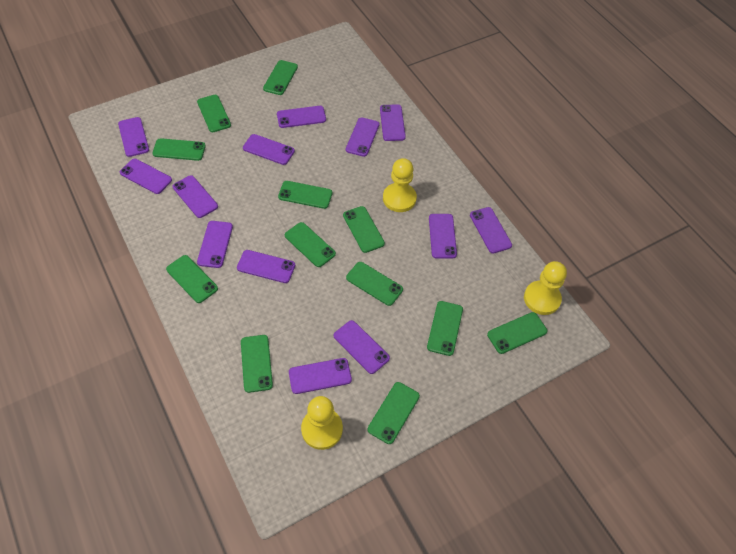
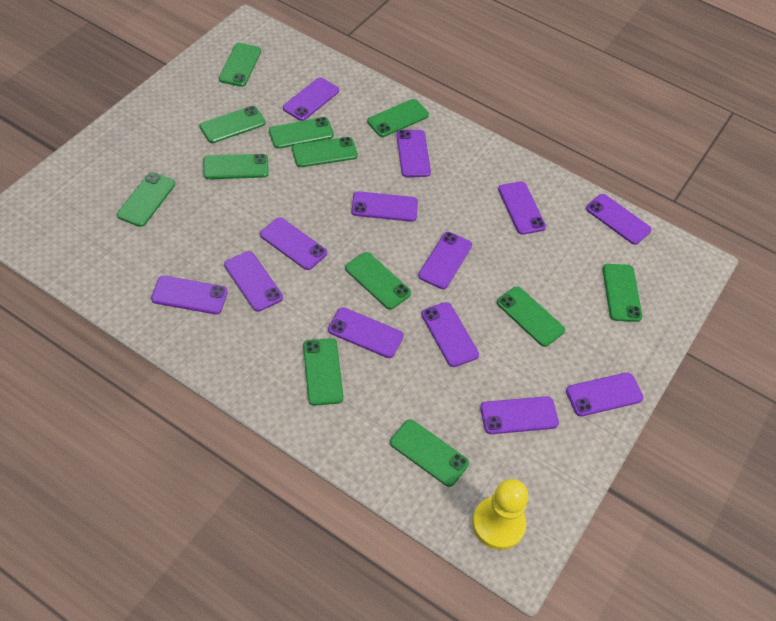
yellow pawn: [301,396,343,450] [383,158,417,212] [524,261,567,315] = 3 -> [472,479,529,550] = 1

